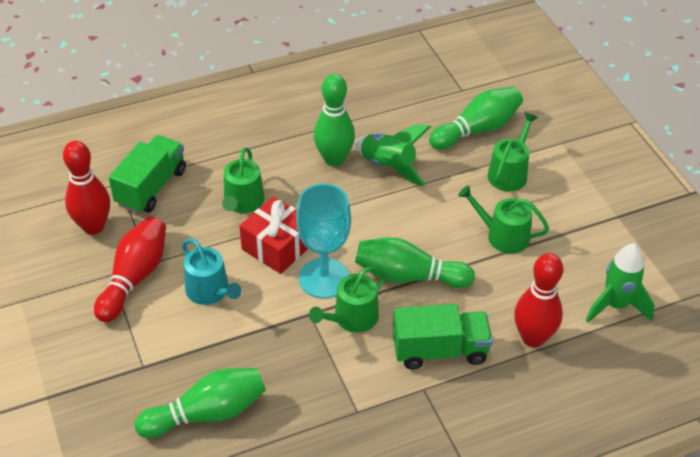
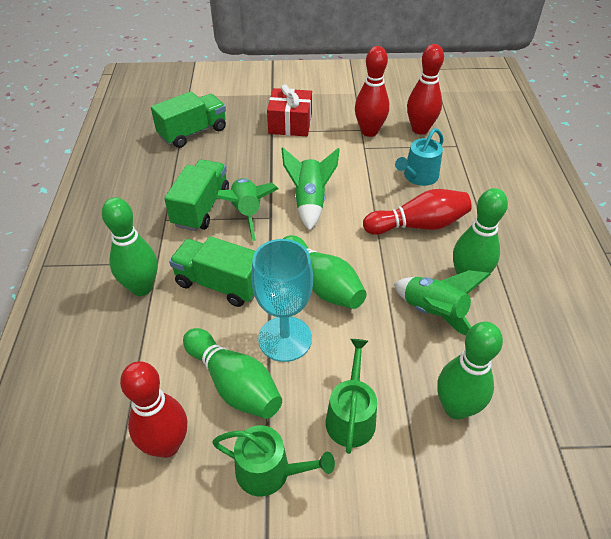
green bowling pin: [135,368,266,438] [314,74,355,167] [355,237,475,288] [429,87,523,150] = 4 -> [102,197,157,296] [183,328,282,419] [283,235,367,309] [437,322,503,419] [453,188,508,274] = 5
green rocket: [354,125,431,186] [586,243,655,323] = 2 -> [216,178,278,241] [282,148,340,231] [394,270,491,336] = 3
green truck: [109,135,186,213] [393,304,493,369] = 2 -> [151,91,226,148] [164,159,229,231] [169,236,255,307] = 3
green watering can: [222,148,264,213] [309,267,386,333] [458,185,549,254] [487,113,538,191] = 4 -> [212,425,335,497] [326,339,377,454] = 2
red bowling pin: [63,141,110,235] [94,217,166,322] [514,253,563,347] = 3 -> [120,361,187,458] [355,46,389,137] [363,189,472,235] [407,44,444,135] = 4

